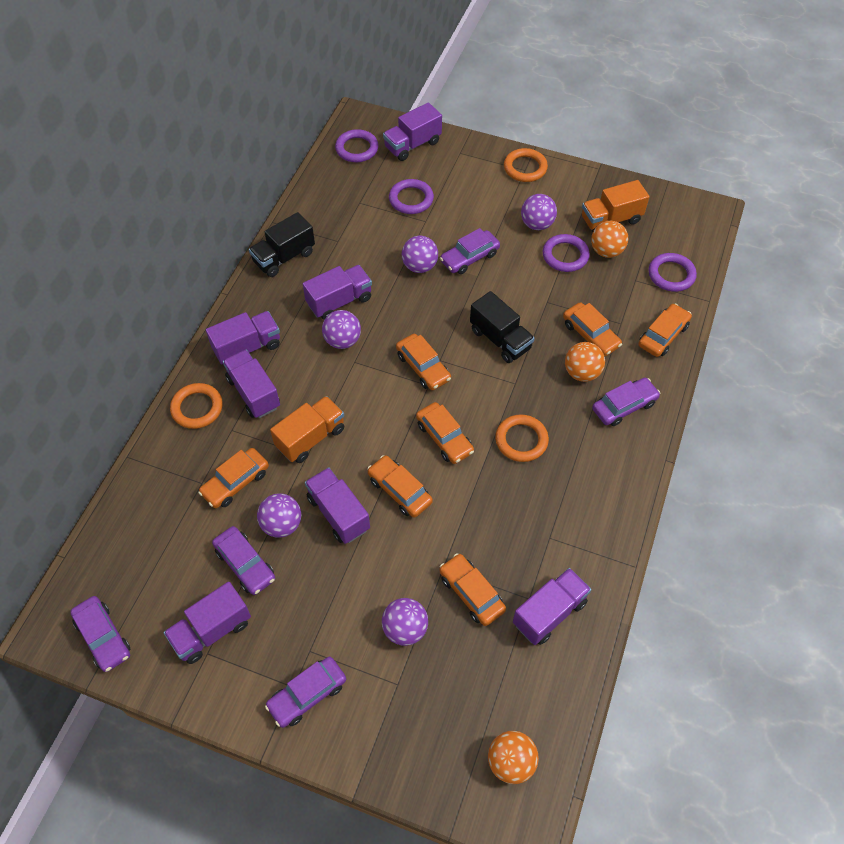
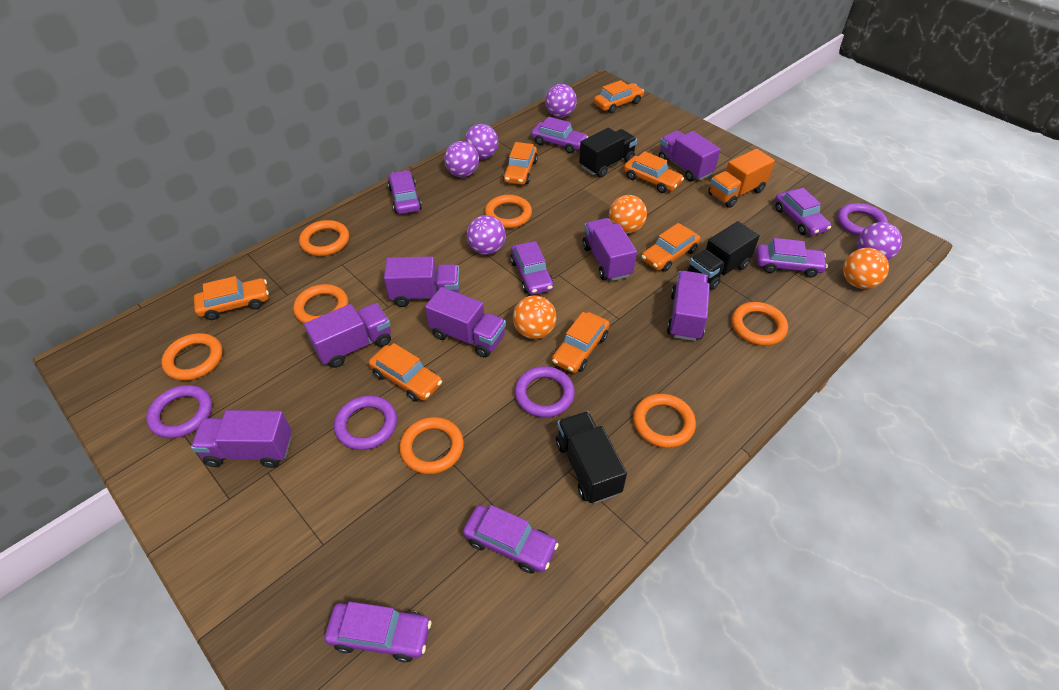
black truck: [249,212,315,277] [470,291,535,363] = 2 -> [556,411,627,504] [579,128,637,177] [687,221,760,290] = 3
orange ring: [170,383,223,429] [495,414,549,462] [504,148,548,182] = 3 -> [161,333,223,381] [293,284,348,324] [299,220,349,256] [399,417,464,474] [485,195,532,228] [633,394,696,448] [731,302,788,346] = 7
orange truck: [270,396,344,463] [582,180,649,232] = 2 -> [708,149,775,208] = 1
purple car: [70,596,130,672] [212,526,275,595] [265,657,346,728] [440,228,500,274] [592,378,660,426] = 5 -> [325,602,432,662] [388,170,422,214] [463,505,559,574] [510,241,554,295] [531,117,588,153] [756,238,828,278] [775,188,831,236] = 7

